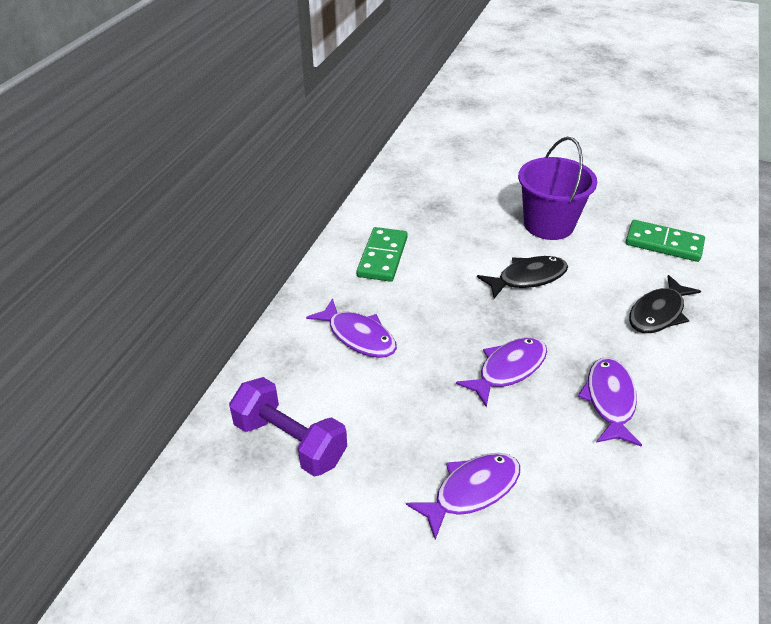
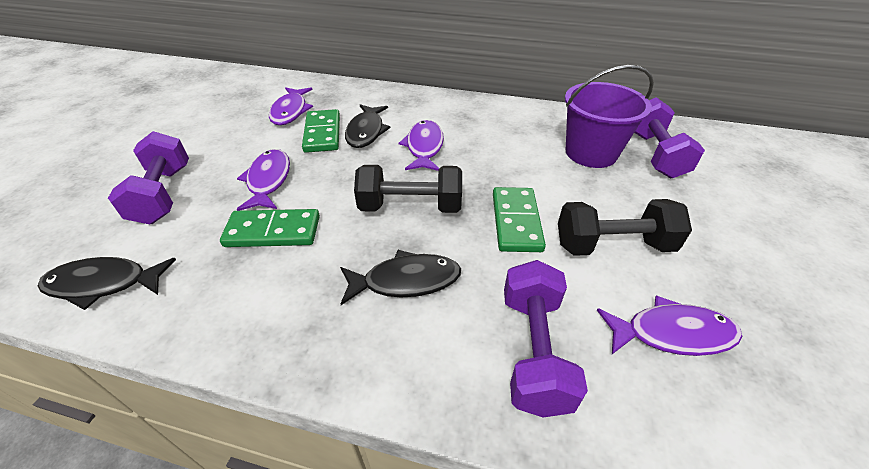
black dumbbell: none = 0 -> [354,165,462,213] [558,199,692,256] = 2
black fish: [477,256,568,298] [629,275,701,333] = 2 -> [38,257,176,310] [340,250,461,305] [345,104,391,148] = 3
green domino: [356,227,408,282] [625,220,705,262] = 2 -> [220,209,320,247] [302,109,340,153] [493,187,546,252] = 3
purple dumbbell: [229,377,347,477] = 1 -> [108,131,189,224] [504,260,588,418] [634,97,705,178] = 3

